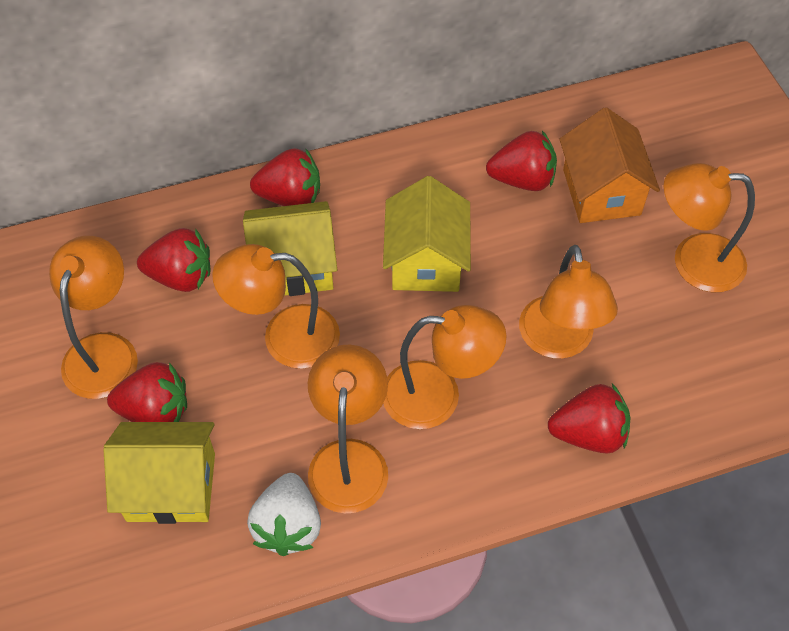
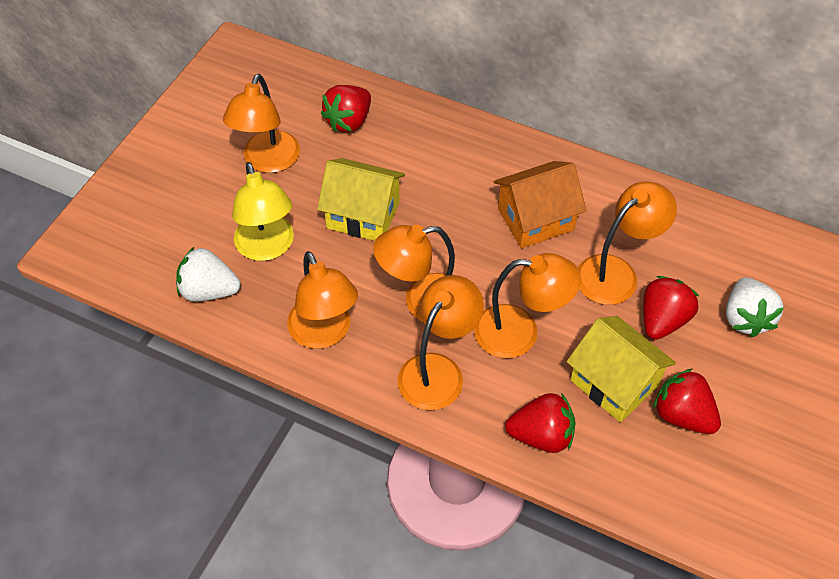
red strawberry: [107,362,187,422] [137,228,210,292] [250,148,320,206] [486,131,557,191] [548,384,630,453] = 5 -> [321,85,371,132] [505,393,575,453] [643,276,699,340] [653,369,721,434] = 4
white strawberry: [247,473,321,556] = 1 -> [176,247,241,302] [726,277,784,337] = 2
yellow house: [103,422,215,524] [243,201,337,296] [383,176,471,292] = 3 -> [317,158,405,241] [567,316,676,422] = 2
yellow lamp: none = 0 -> [232,162,294,261] = 1

